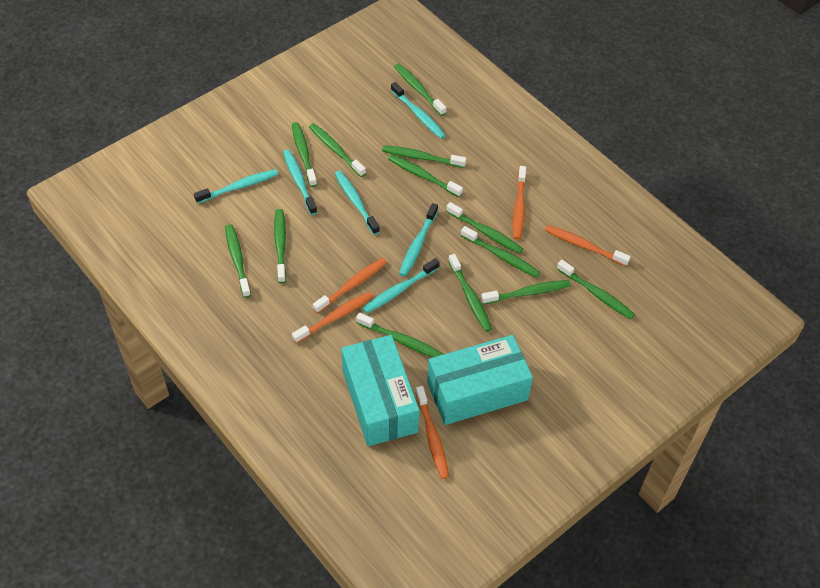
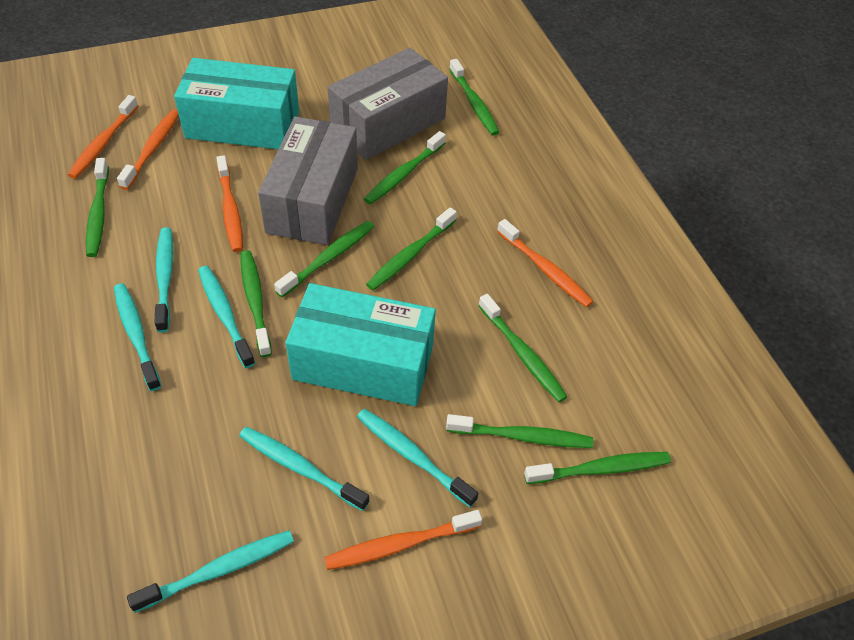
green toothbrush: [225,224,251,298] [274,209,286,283] [292,122,317,187] [309,123,366,177] [356,313,444,357] [382,146,466,168] [388,154,463,197] [394,63,446,116] [446,202,523,254] [448,254,492,332] [461,226,540,278] [481,280,571,304] [557,260,635,319] = 13 -> [86,158,109,257] [240,250,272,357] [274,221,374,297] [364,131,446,205] [366,207,457,291] [446,414,593,448] [449,59,500,136] [478,294,568,402] [524,452,671,484] = 9
grey box: none = 0 -> [258,116,358,245] [328,48,448,160] = 2

